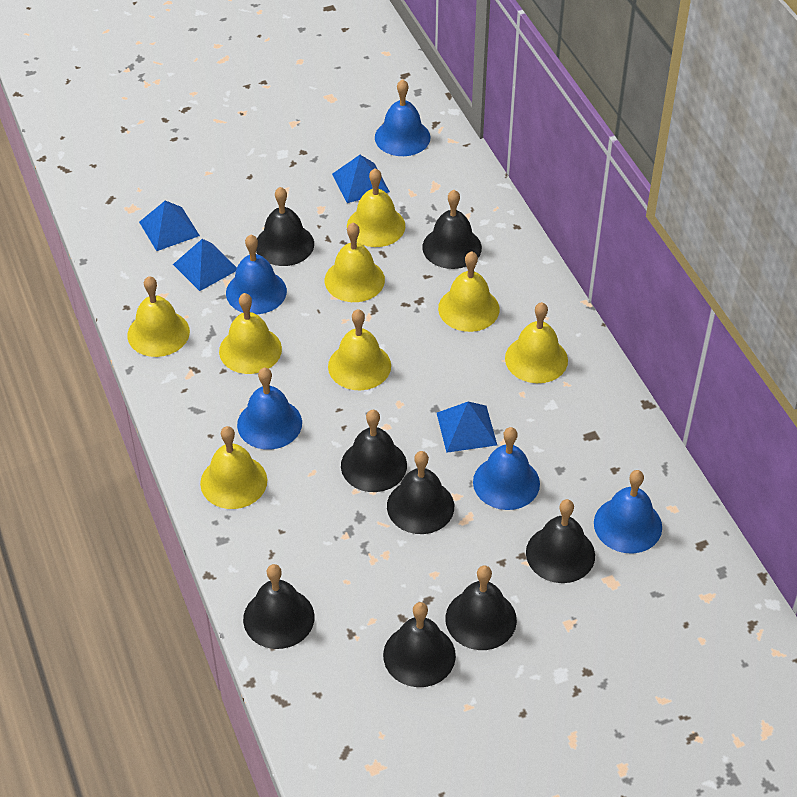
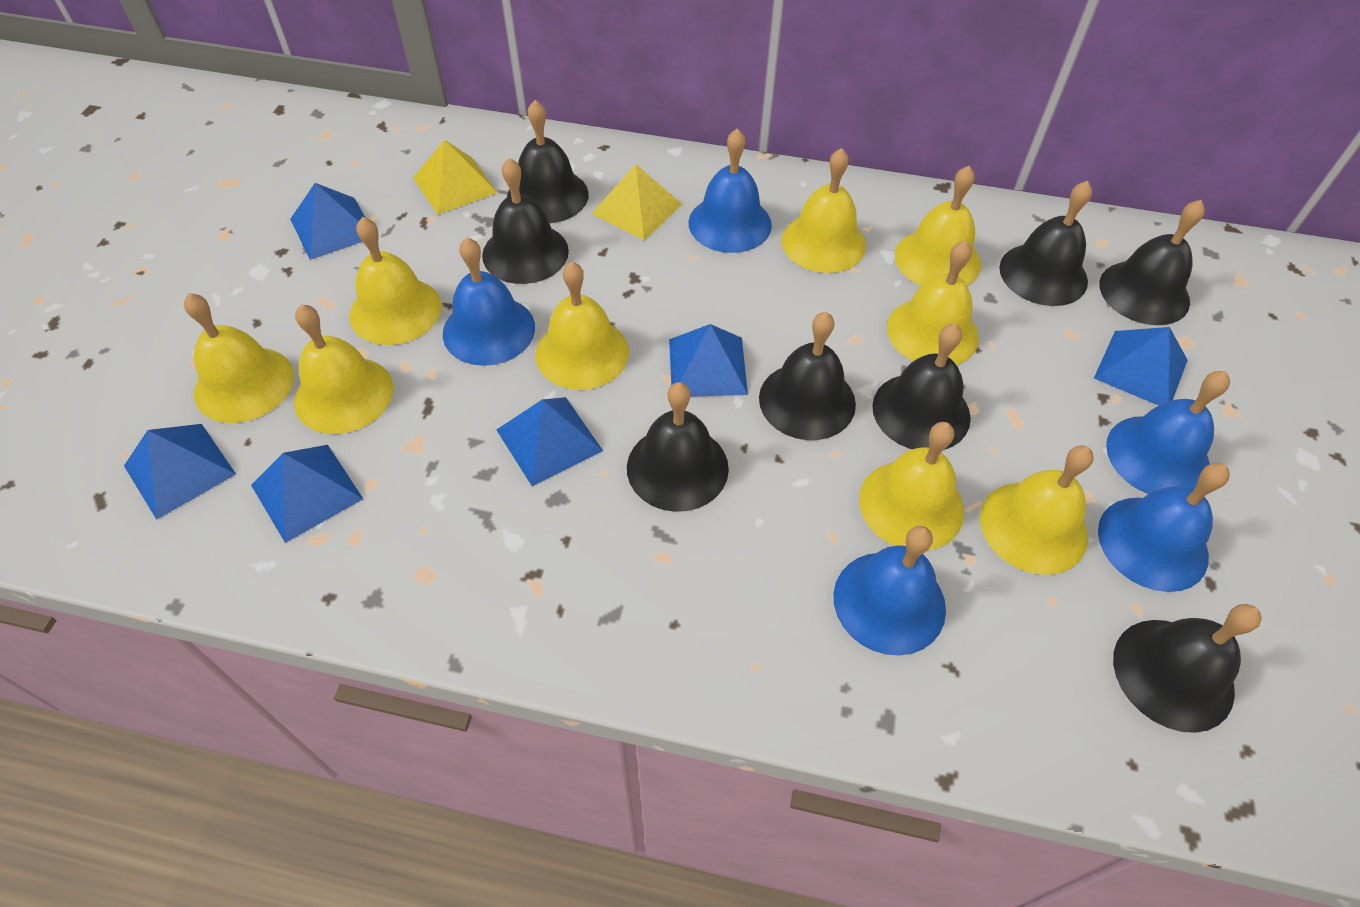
blue pyramid: [139,201,200,251] [173,239,237,291] [332,155,390,203] [437,402,497,453] = 4 -> [124,424,236,520] [251,445,363,543] [290,183,365,260] [497,397,603,486] [669,324,748,397] [1094,327,1188,406] = 6
yellow bell: [127,276,190,357] [200,426,267,509] [219,293,282,374] [325,223,385,302] [328,309,391,390] [347,168,405,247] [438,251,500,332] [505,302,568,383] = 8 -> [184,293,294,423] [294,304,393,434] [349,217,441,345] [535,261,629,390] [781,148,866,273] [859,422,964,550] [887,240,979,365] [895,166,981,286] [980,445,1094,575] = 9
yellow pyramid: none = 0 -> [413,140,498,215] [592,164,682,240] = 2

